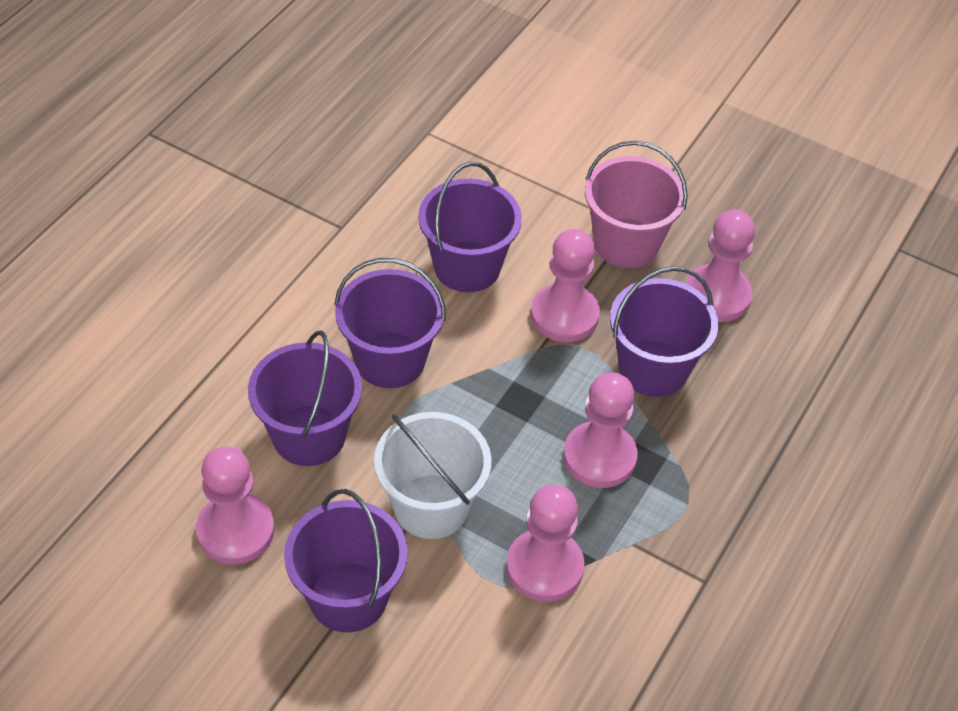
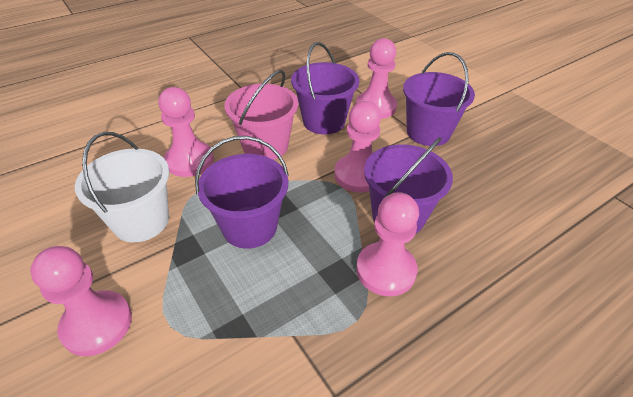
purple bucket: [248,331,362,466] [284,489,408,633] [334,258,446,388] [418,162,522,292] [610,266,718,397] = 5 -> [195,136,289,249] [291,42,359,134] [364,137,453,233] [403,52,475,146] = 4

